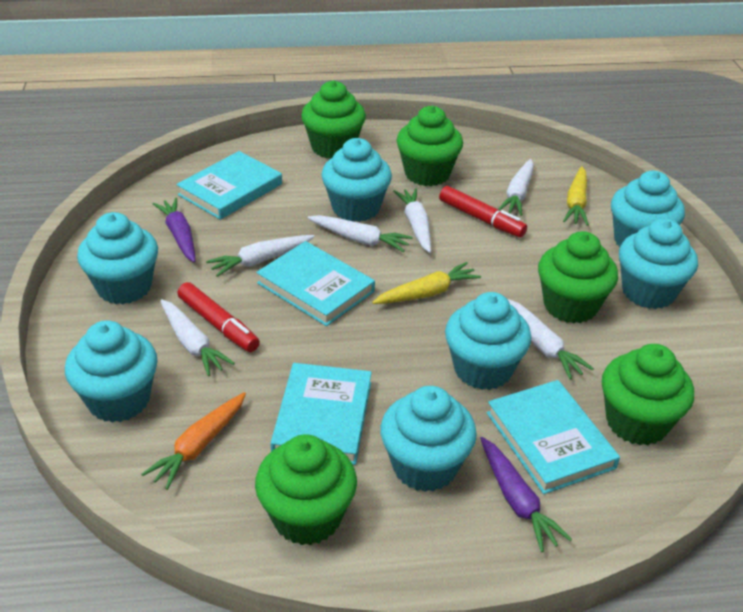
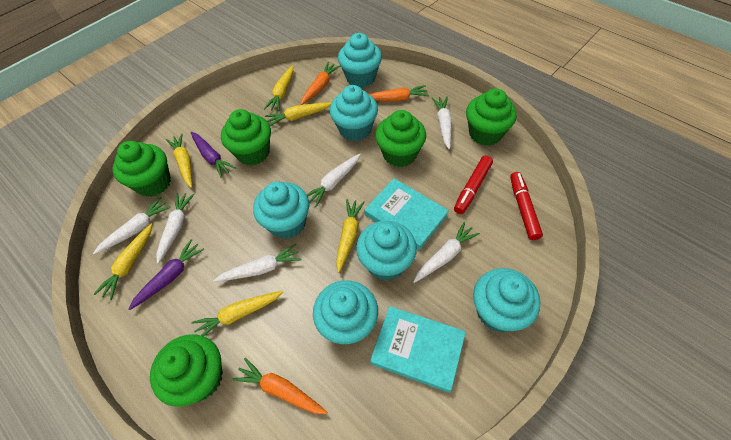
orange carrot: [141,392,246,490] = 1 -> [232,358,327,414] [301,62,341,105] [369,85,429,102] = 3
turquoise book: [176,151,282,220] [256,241,375,326] [271,363,372,465] [487,380,620,494] = 4 -> [365,178,449,250] [370,306,466,393] = 2
turquoise cupcake: [65,320,158,423] [77,212,158,304] [321,138,392,222] [380,386,477,492] [445,292,532,390] [611,171,685,248] [619,218,698,309] = 7 -> [253,182,309,239] [313,280,378,344] [330,85,378,141] [338,33,382,87] [356,221,417,281] [473,268,541,333] = 6
yellow carrot: [372,262,481,304] [563,166,589,226] = 2 -> [94,224,152,300] [166,134,192,188] [191,291,283,336] [264,65,294,111] [265,102,332,126] [336,199,365,273] = 6

